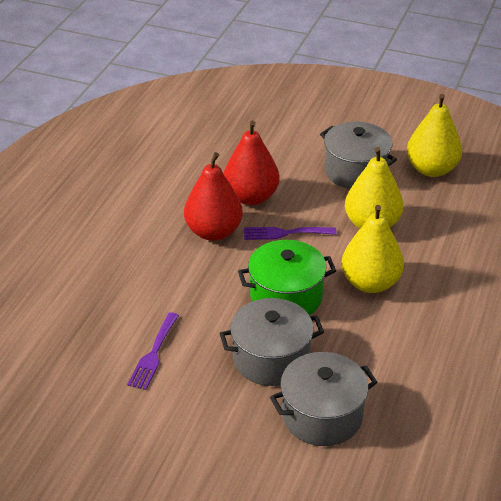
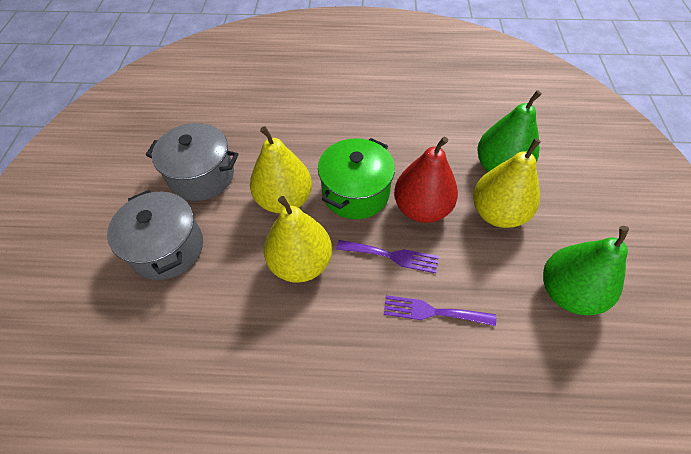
green pear: none = 0 -> [477,90,542,172] [543,226,629,315] = 2
grey pot: [219,298,324,386] [270,352,378,446] [320,122,397,189] = 3 -> [107,190,203,280] [146,123,238,201] = 2
red pear: [184,152,243,241] [223,121,280,205] = 2 -> [394,137,458,223] = 1

